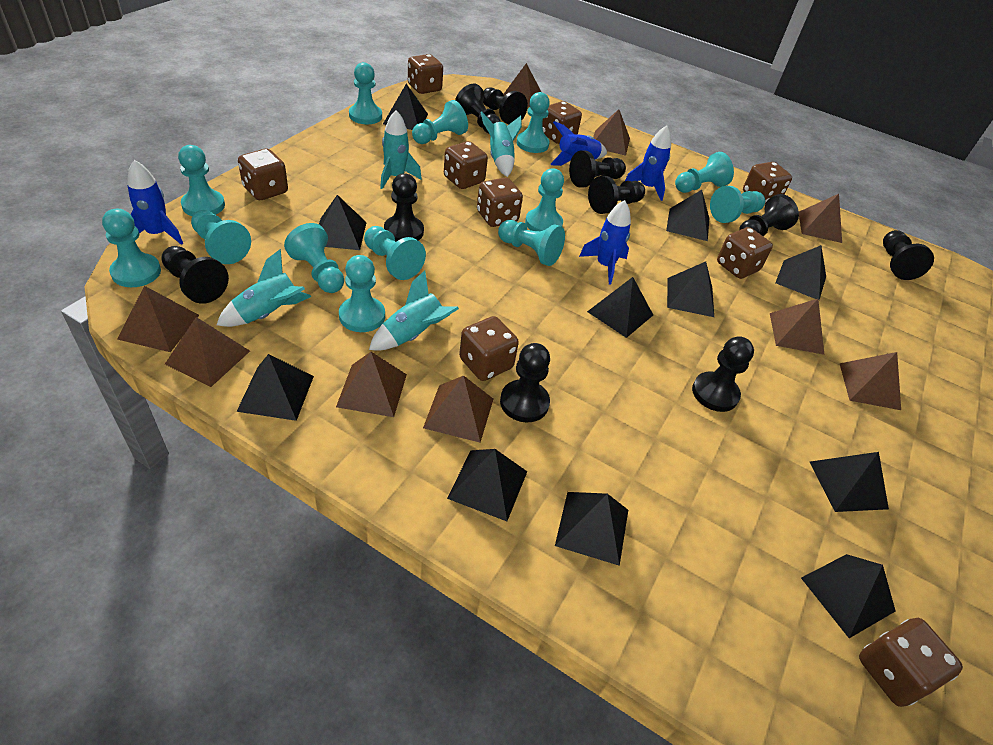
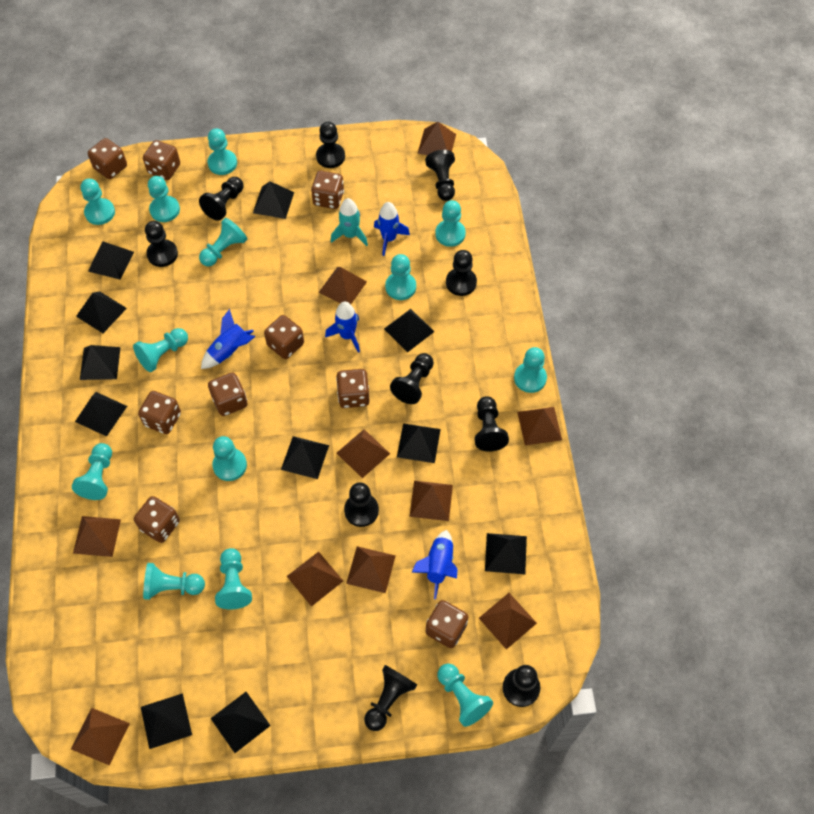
brown pyramid: [117,286,199,352] [165,317,250,387] [336,352,407,417] [423,375,493,443] [503,63,541,107] [593,109,630,156] [770,299,824,355] [799,194,842,243] [839,352,901,410] = 9 -> [71,708,130,765] [73,516,121,557] [287,552,343,607] [318,267,367,304] [337,429,390,478] [346,546,396,593] [410,481,453,521] [417,122,456,155] [479,593,537,649] [517,407,562,445] = 10
turquoise rocket: [217,249,311,327] [369,270,459,351] [380,110,422,189] [480,112,522,177] = 4 -> [331,198,368,246] = 1

